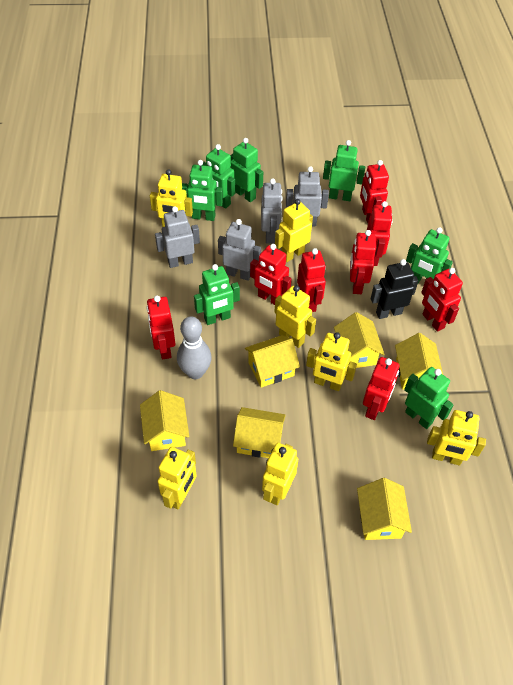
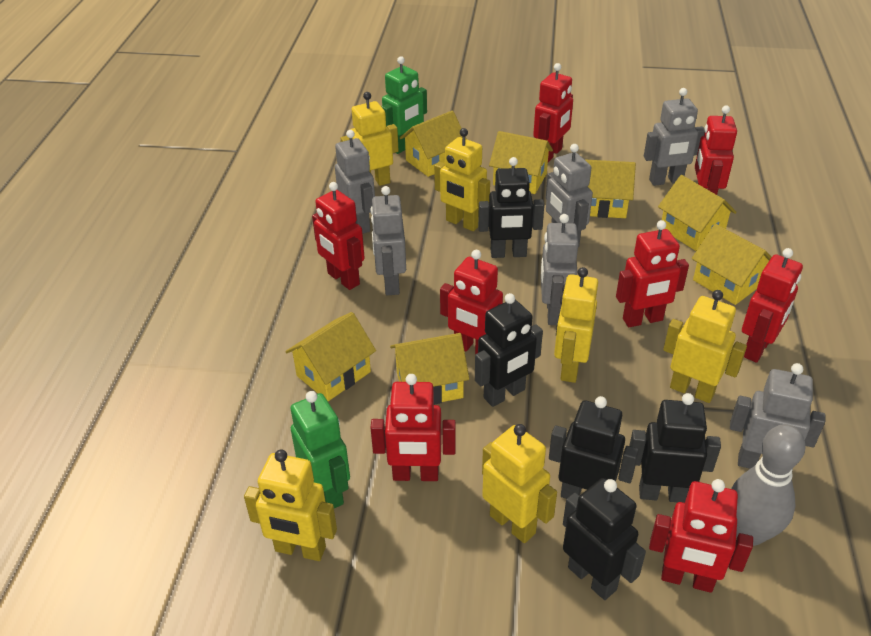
black robot: [371,259,418,319] = 1 -> [475,293,543,407] [478,157,544,258] [549,396,639,499] [563,478,646,600] [629,393,721,503] = 5
green robot: [182,160,223,221] [194,264,240,325] [203,144,235,209] [230,138,263,202] [323,140,365,201] [404,367,454,429] [406,227,453,283] = 7 -> [291,391,350,508] [382,56,427,154] = 2
grey robot: [155,206,200,268] [218,219,261,281] [261,179,283,244] [286,166,329,226] = 4 -> [335,130,375,234] [370,186,406,295] [541,214,578,325] [546,144,593,247] [644,88,705,186] [730,363,825,469] = 6
yellow house: [140,390,189,451] [233,407,286,458] [245,335,300,388] [334,312,385,368] [357,478,412,540] [395,333,443,390] = 6 -> [285,312,376,401] [390,333,469,405] [400,111,466,177] [489,131,553,194] [584,159,636,218] [658,175,737,251] [692,224,771,305] = 7
yellow robot: [150,169,193,227] [157,447,197,509] [262,443,298,505] [275,199,313,262] [275,285,316,348] [306,332,357,391] [427,410,486,466] = 7 -> [244,449,337,561] [341,92,399,186] [434,128,490,231] [482,424,557,543] [554,267,598,383] [663,290,747,403] = 6

